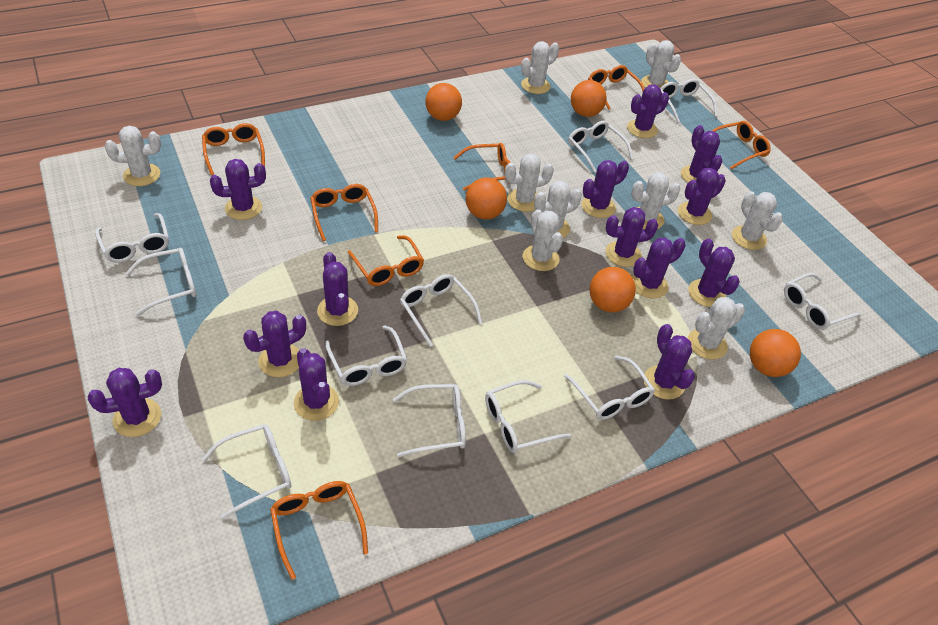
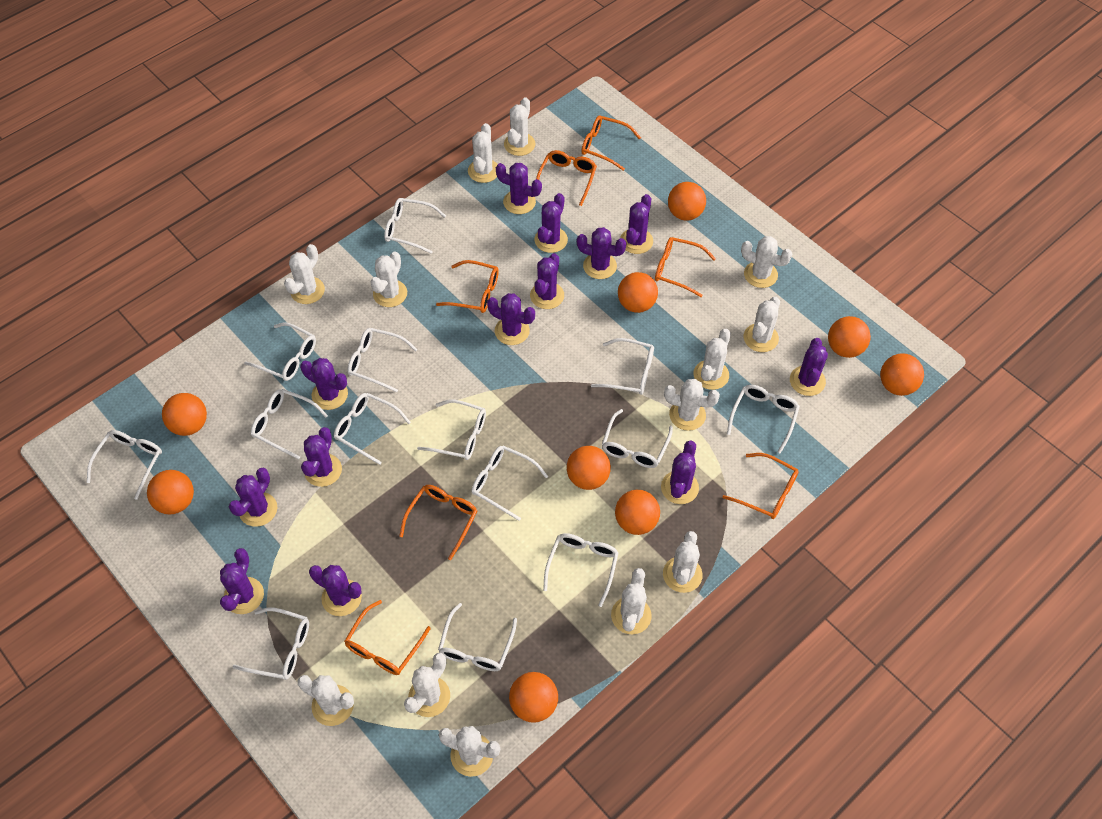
orange ball: [426,83,462,121] [466,177,507,219] [571,80,607,117] [590,267,636,312] [750,329,801,377] = 5 -> [147,470,194,514] [162,393,207,436] [509,672,558,723] [567,446,611,490] [615,490,660,535] [618,272,658,313] [668,182,706,221] [828,316,871,358] [880,353,924,396] = 9
white cactus: [105,126,161,186] [505,153,554,212] [521,41,559,94] [523,209,563,271] [534,181,582,238] [631,172,680,229] [641,40,681,88] [688,297,745,360] [732,191,783,250] = 9 -> [284,244,325,304] [298,675,354,726] [370,252,407,307] [404,653,450,717] [438,726,500,777] [468,123,498,183] [504,97,535,156] [611,568,652,634] [663,531,703,593] [664,379,720,431] [693,329,731,390] [741,236,792,288] [744,297,780,352] = 13
white glasses: [95,213,169,263] [126,248,196,316] [202,424,291,519] [325,325,407,386] [393,384,466,457] [400,274,482,347] [485,380,571,453] [564,356,655,420] [568,121,633,173] [660,79,717,123] [784,273,861,330] = 11 -> [87,430,162,500] [232,608,309,680] [244,322,316,381] [251,389,328,459] [334,393,411,465] [347,328,418,392] [384,198,446,254] [417,399,486,460] [438,603,517,671] [471,446,548,521] [543,533,619,607] [591,338,654,395] [602,409,673,468] [727,385,800,454] = 14

